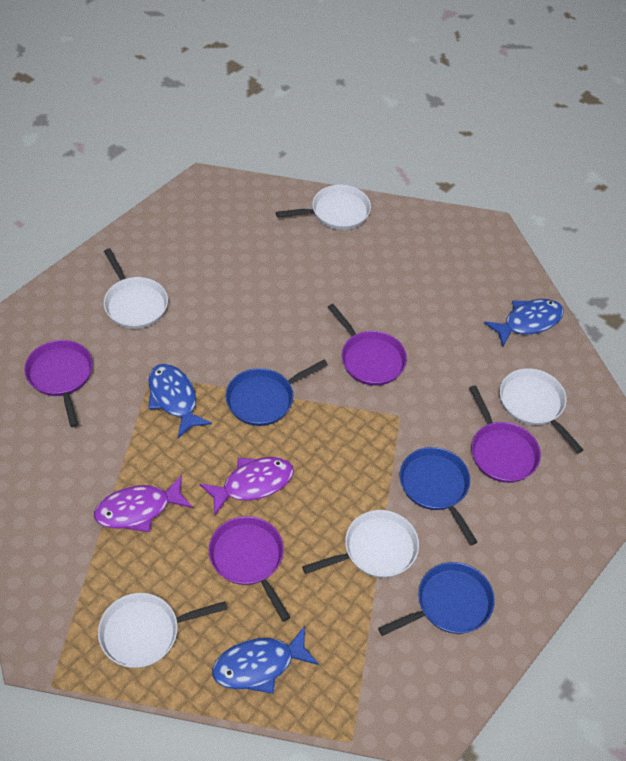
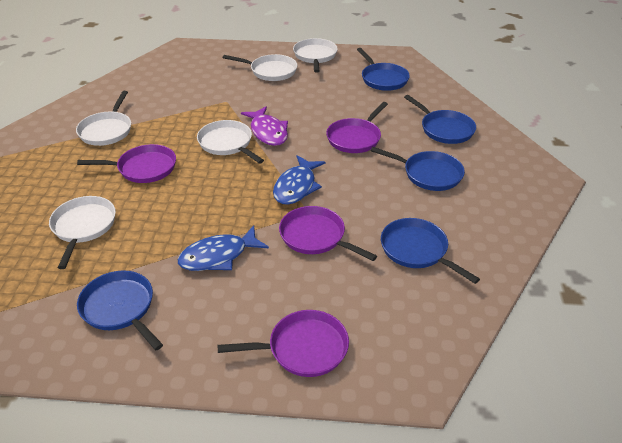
blue fish: [148,364,212,438] [212,626,319,694] [484,299,564,347] = 3 -> [178,225,269,271] [273,155,325,205] = 2
blue pan: [225,360,328,426] [378,562,495,636] [400,447,477,545] = 3 -> [77,270,163,350] [357,48,410,91] [371,147,465,191] [381,218,480,284] [404,95,476,144] = 5
purple fish: [94,475,193,532] [199,457,294,516] = 2 -> [241,106,288,146] = 1

